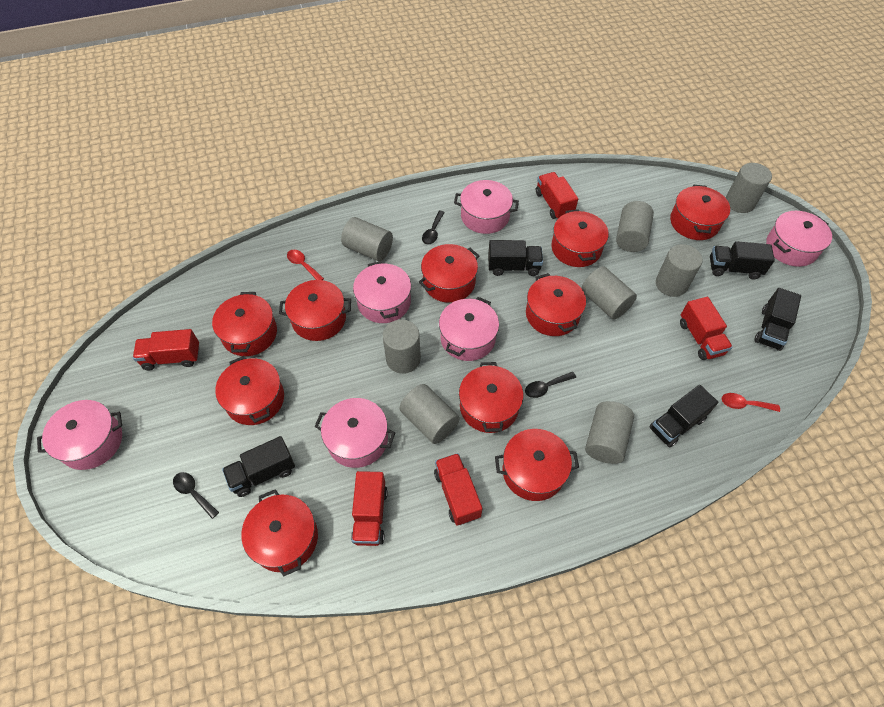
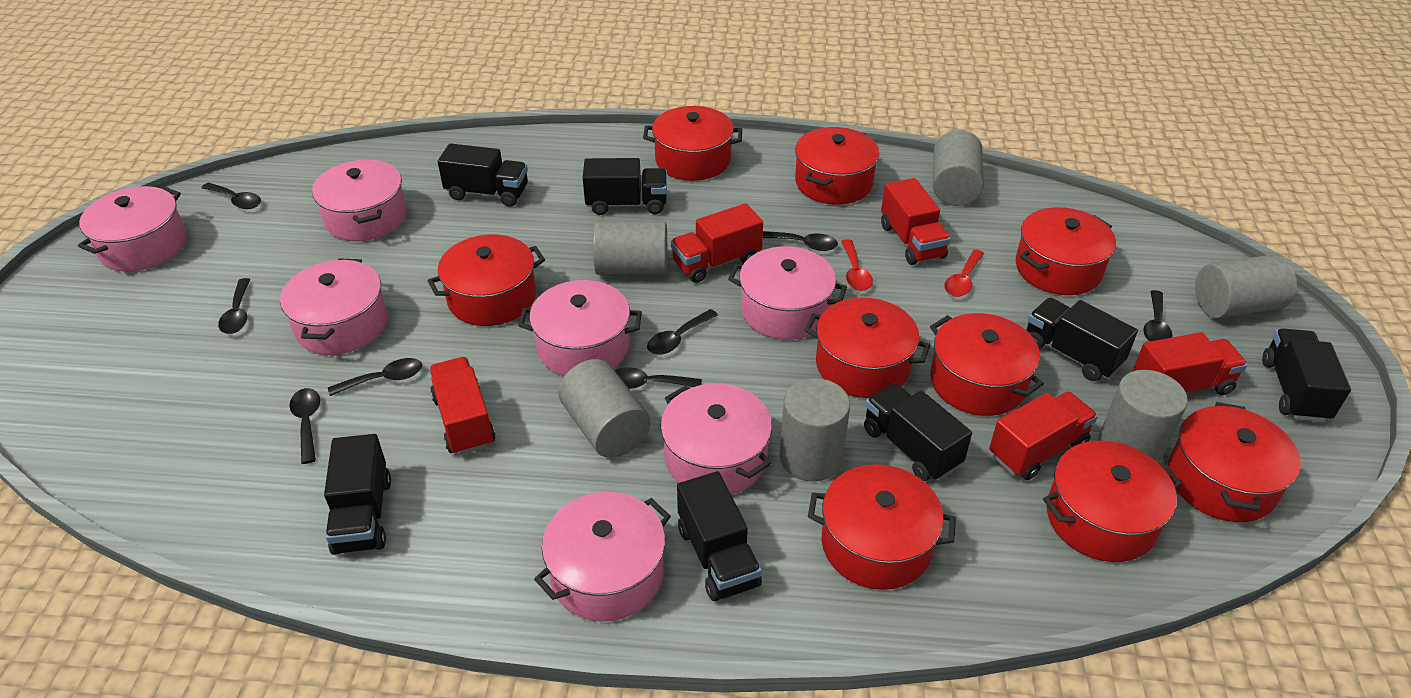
black spoon: [173,472,219,519] [422,211,445,244] [525,372,576,398] = 3 -> [202,183,261,209] [218,278,250,334] [290,388,320,464] [328,358,422,396] [615,367,702,389] [647,309,718,355] [763,231,838,251] [1143,290,1172,342] = 8
black truck: [222,436,295,497] [488,240,543,276] [649,385,718,447] [710,241,775,279] [754,288,801,351] = 5 -> [324,434,391,555] [438,143,528,207] [583,158,667,215] [677,471,762,601] [864,383,972,481] [1027,298,1138,381] [1262,328,1351,422] = 7
grey cylinder: [341,217,393,261] [383,319,421,374] [400,384,460,444] [582,266,637,320] [585,401,634,464] [616,201,654,252] [656,244,703,297] [726,163,772,213] = 8 -> [558,359,651,458] [593,221,667,275] [780,378,850,482] [933,130,984,206] [1098,370,1188,463] [1195,254,1297,319] = 6
pink pot: [37,400,122,470] [314,398,395,468] [353,261,411,323] [439,297,499,361] [454,180,519,234] [766,211,832,267] = 6 -> [78,186,187,272] [280,258,387,355] [312,160,407,241] [518,280,642,376] [534,492,671,621] [661,384,772,495] [728,246,847,340] = 7
red pot: [212,292,277,356] [215,356,284,425] [241,489,318,577] [279,280,351,341] [419,244,479,303] [459,362,523,433] [495,429,579,501] [526,273,586,336] [551,209,609,267] [670,185,730,240] = 10 -> [428,234,545,326] [643,106,742,181] [795,127,879,205] [804,297,931,398] [808,464,956,590] [930,313,1044,416] [1016,207,1116,295] [1043,441,1182,562] [1168,402,1301,522] = 9

